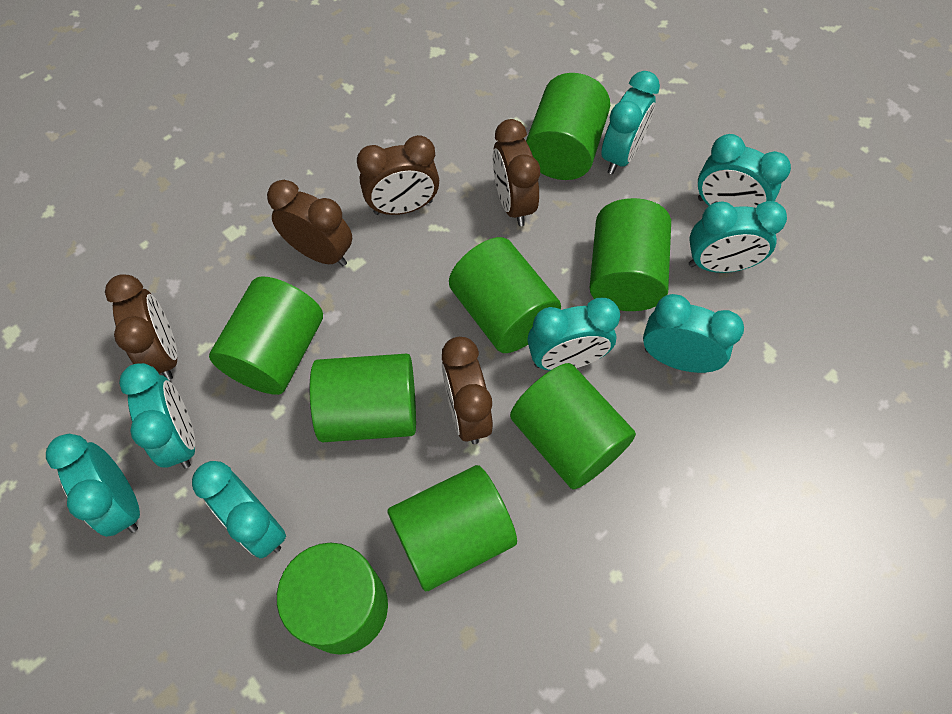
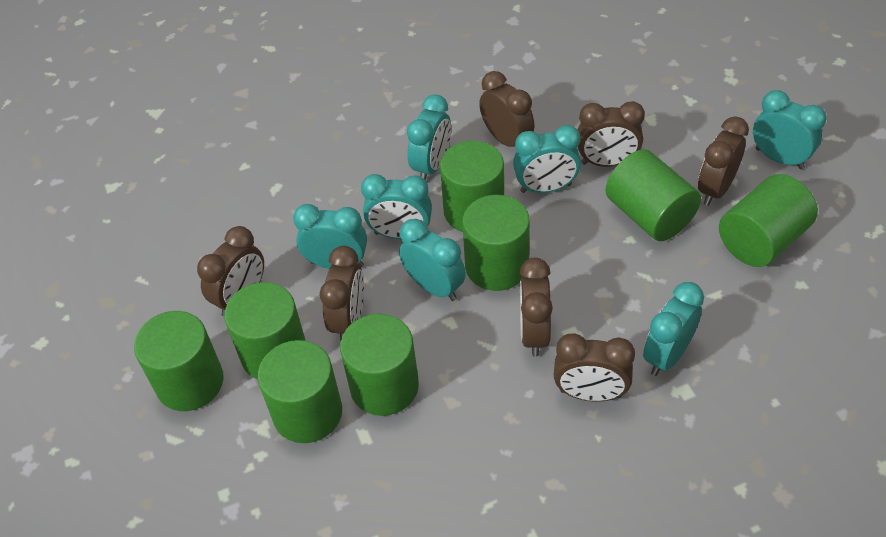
brown clock: [105,274,177,380] [267,180,352,266] [357,135,439,215] [442,337,493,444] [493,119,540,226] = 5 -> [197,226,264,316] [320,246,364,342] [479,71,534,147] [520,258,553,357] [554,333,635,402] [577,101,645,167] [698,117,749,206] = 7
turquoise clock: [46,434,140,537] [119,363,195,468] [192,461,286,559] [527,298,620,371] [601,71,660,174] [643,294,744,373] [689,201,787,273] [698,134,791,208] = 8 -> [293,204,367,269] [361,174,432,239] [399,219,466,301] [407,94,451,180] [513,125,581,193] [643,282,704,376] [753,90,826,169] = 7

